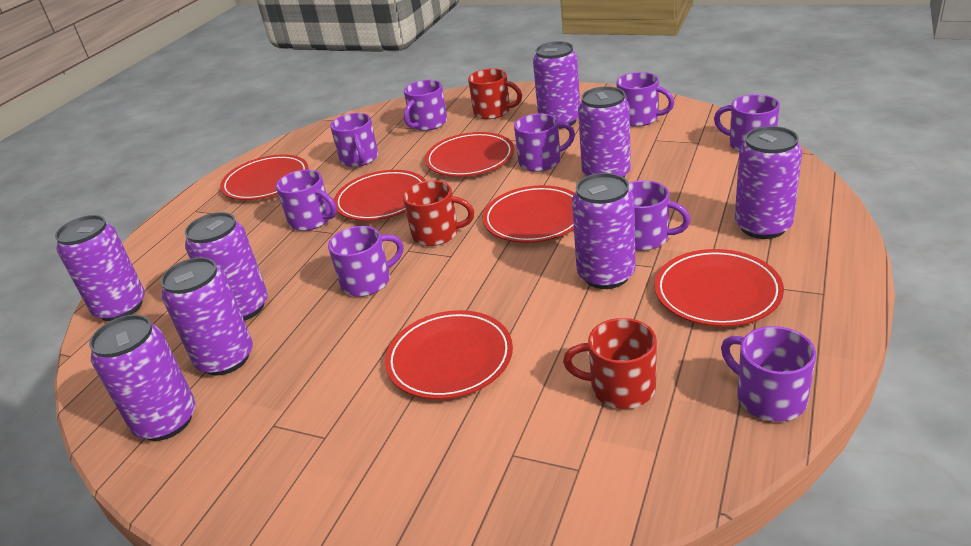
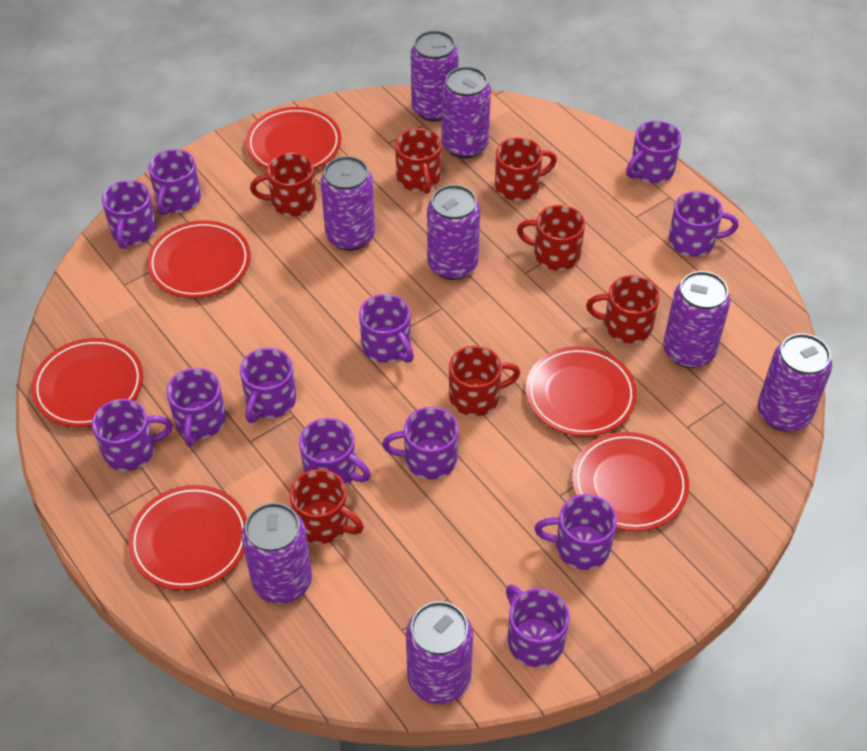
purple mug: [276,170,337,231] [328,226,404,297] [330,113,378,167] [404,80,447,131] [514,113,575,172] [616,72,674,127] [629,180,691,251] [714,94,780,152] [721,326,816,422] = 9 -> [92,399,173,471] [102,180,157,249] [148,149,201,215] [166,368,226,447] [240,348,297,423] [299,418,371,486] [359,294,414,363] [382,407,459,480] [506,585,570,667] [534,494,617,570] [626,121,682,183] [669,191,739,257] = 12
red mug: [403,180,475,246] [468,68,522,119] [563,318,657,409] = 3 -> [250,152,317,216] [290,469,364,544] [395,128,441,194] [449,346,521,416] [495,137,557,201] [517,205,585,271] [586,275,660,343] = 7

